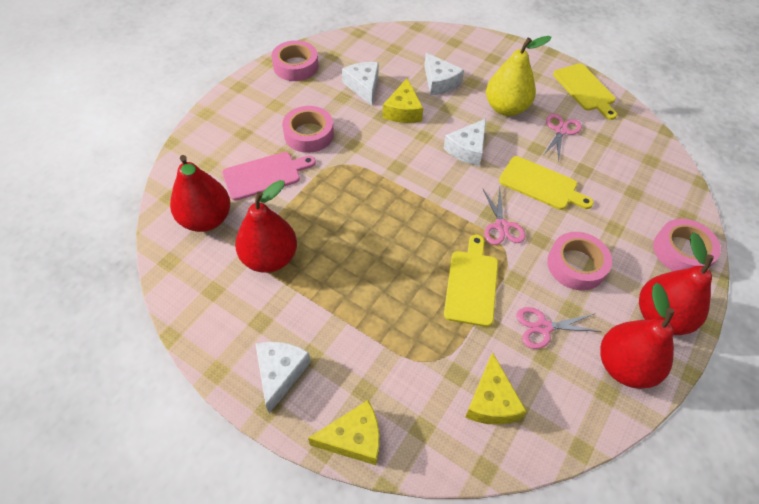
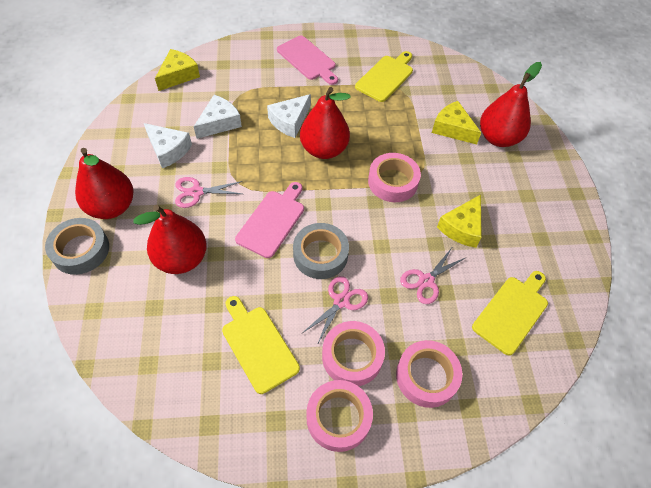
grey tape: none = 0 -> [45,218,109,275] [293,223,349,279] = 2
pink cutting board: [222,152,316,201] = 1 -> [235,182,304,258] [277,36,338,85] = 2
white cheese: [256,342,311,414] [342,62,379,106] [424,53,464,95] [444,118,486,166] = 4 -> [144,123,192,168] [194,95,242,139] [267,94,311,138] = 3
yellow pear: [486,36,552,116] = 1 -> none = 0

